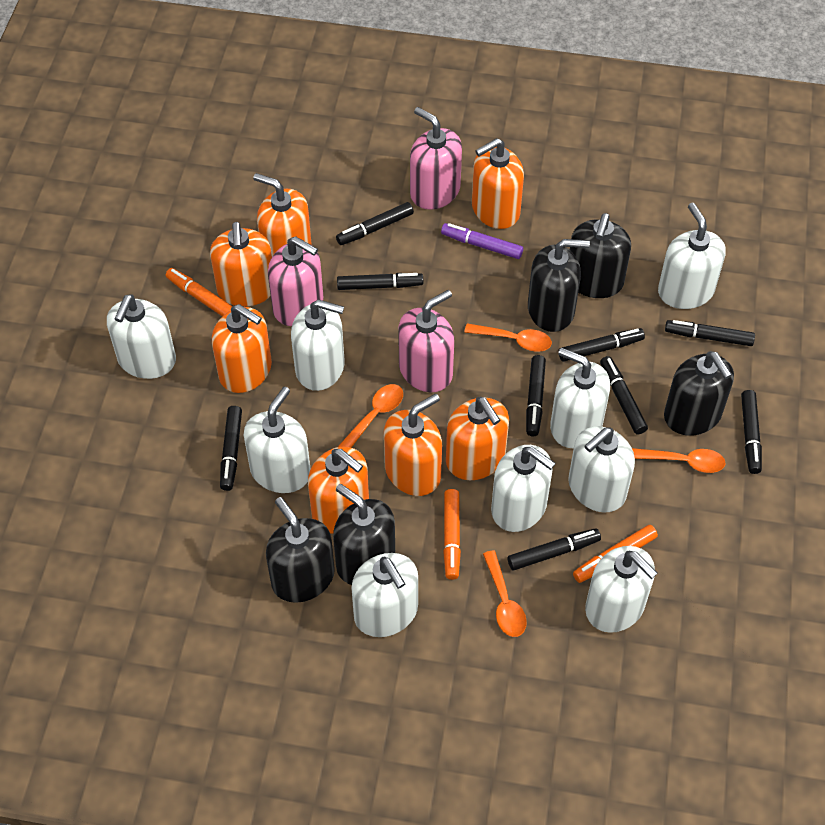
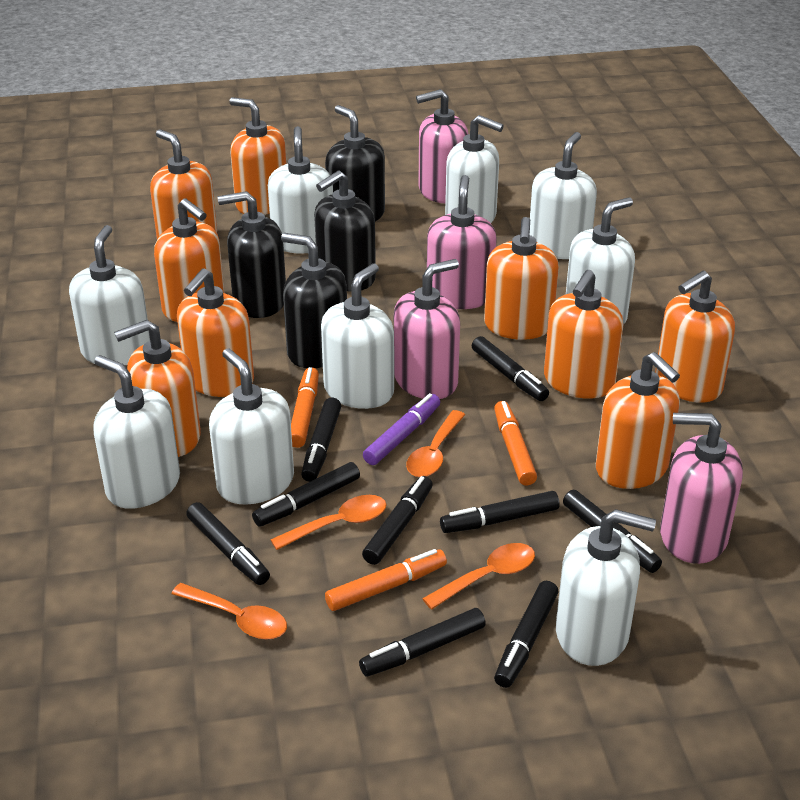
black soap dispenser: [266,497,335,603] [333,484,395,585] [528,239,590,332] [570,213,631,298] [664,351,734,436] = 5 -> [218,191,286,318] [281,233,347,368] [314,170,376,292] [325,105,385,221] = 4
orange soap dispenser: [210,222,272,307] [212,304,272,393] [253,173,312,257] [308,447,369,533] [384,394,442,496] [446,397,509,480] [472,138,524,229] = 7 -> [114,320,201,457] [150,129,217,239] [154,198,225,322] [177,268,254,397] [229,97,286,215] [484,217,559,340] [544,270,623,399] [596,352,680,489] [655,271,735,403] = 9
pink soap dispenser: [268,236,323,326] [398,290,454,392] [410,107,462,210] = 3 -> [394,259,460,399] [416,89,468,203] [427,175,497,309] [660,413,743,564] = 4

